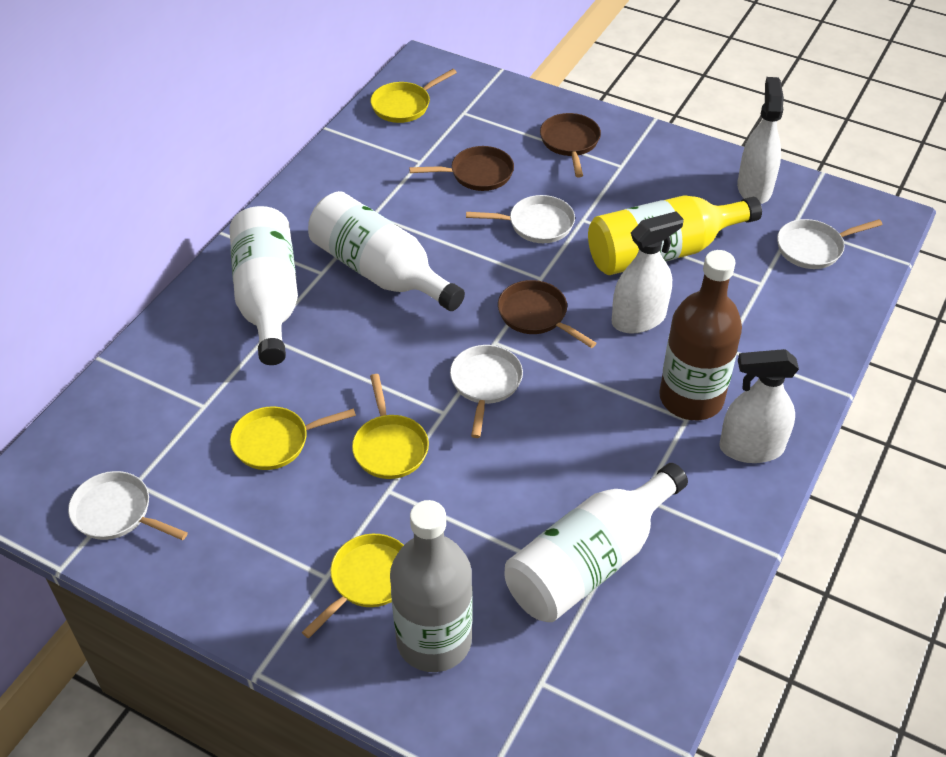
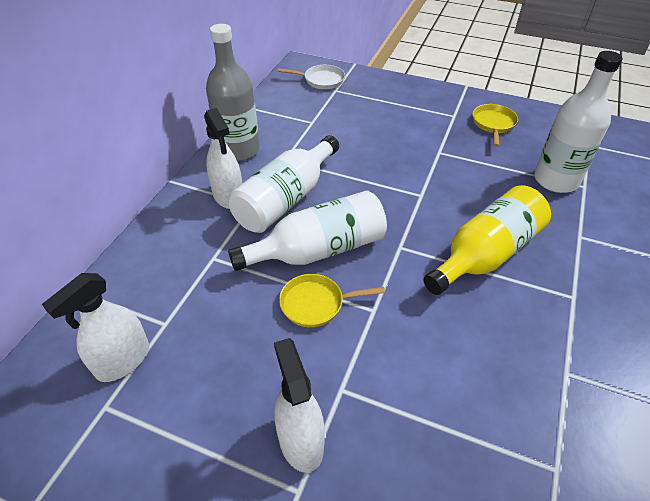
brown bottle: [659,250,742,420] = 1 -> none = 0
brown pan: [409,146,514,191] [498,280,596,348] [540,113,601,177] = 3 -> none = 0
white pan: [68,471,188,540] [450,345,523,438] [466,195,575,243] [777,219,883,269] = 4 -> [277,65,345,89] = 1
yellow pan: [230,406,356,470] [302,534,404,638] [352,374,429,479] [370,69,457,123] = 4 -> [279,274,385,327] [472,104,518,147] = 2

